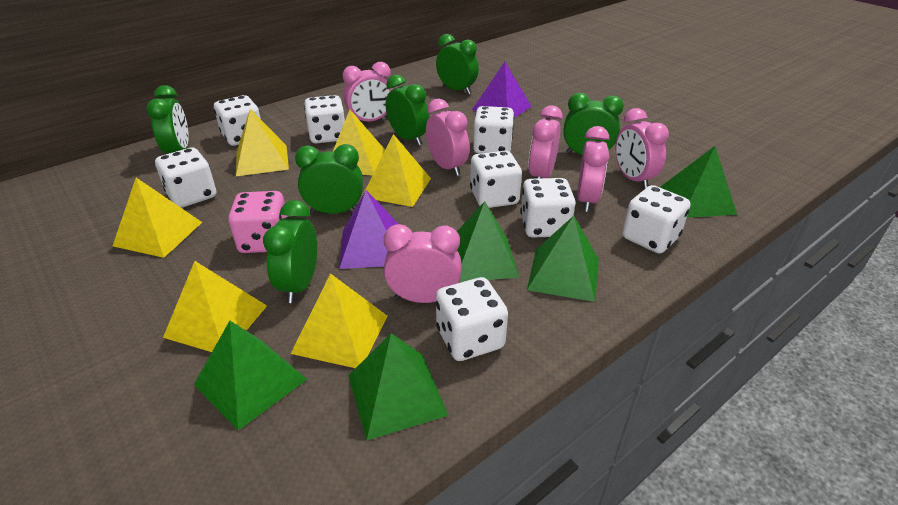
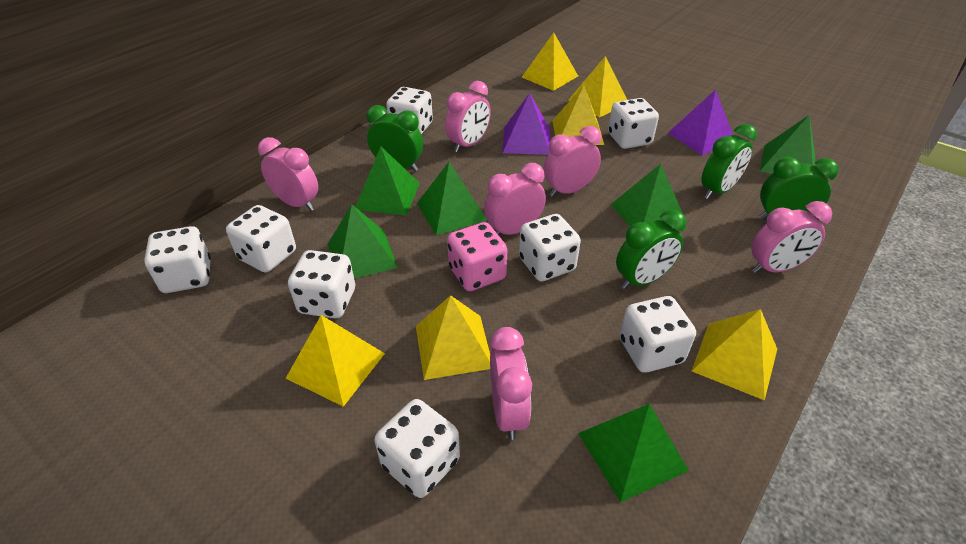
green clock: [146,85,189,154] [263,200,317,303] [295,144,363,214] [386,75,429,146] [436,34,479,95] [563,93,624,155] = 6 -> [367,105,423,171] [616,210,686,289] [701,124,757,199] [759,157,839,219] = 4
green pyramid: [194,321,307,431] [348,333,449,440] [457,201,519,282] [527,216,599,302] [661,146,737,218] = 5 -> [328,205,398,279] [355,146,420,215] [417,162,487,235] [578,404,689,502] [610,164,687,226] [760,115,815,174] = 6

